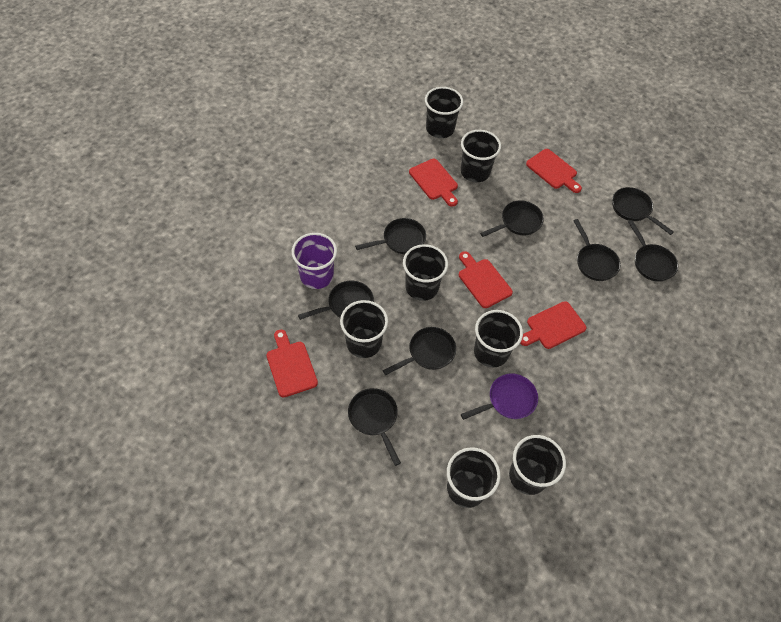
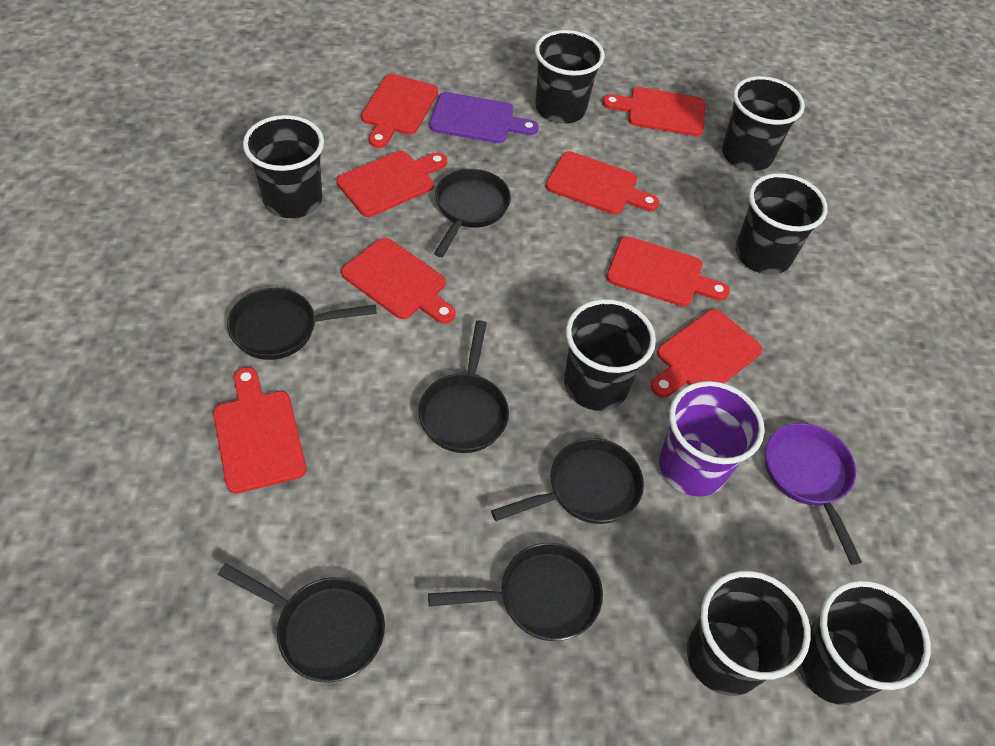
black pan: [298,281,374,320] [348,388,401,466] [355,218,426,254] [383,327,456,375] [480,200,544,237] [573,219,621,281] [612,187,674,235] [628,220,678,282] = 8 -> [218,563,385,682] [227,288,377,360] [418,320,509,453] [428,543,603,641] [434,169,511,257] [491,438,644,524] = 6
purple cutting board: none = 0 -> [430,92,539,143] = 1
red cutting board: [266,330,318,398] [409,159,458,207] [459,251,513,308] [520,301,587,349] [526,149,582,193] = 5 -> [213,367,307,494] [336,151,447,217] [341,238,456,324] [361,74,438,148] [546,151,659,215] [602,87,705,136] [607,236,730,307] [651,309,762,398] = 8

